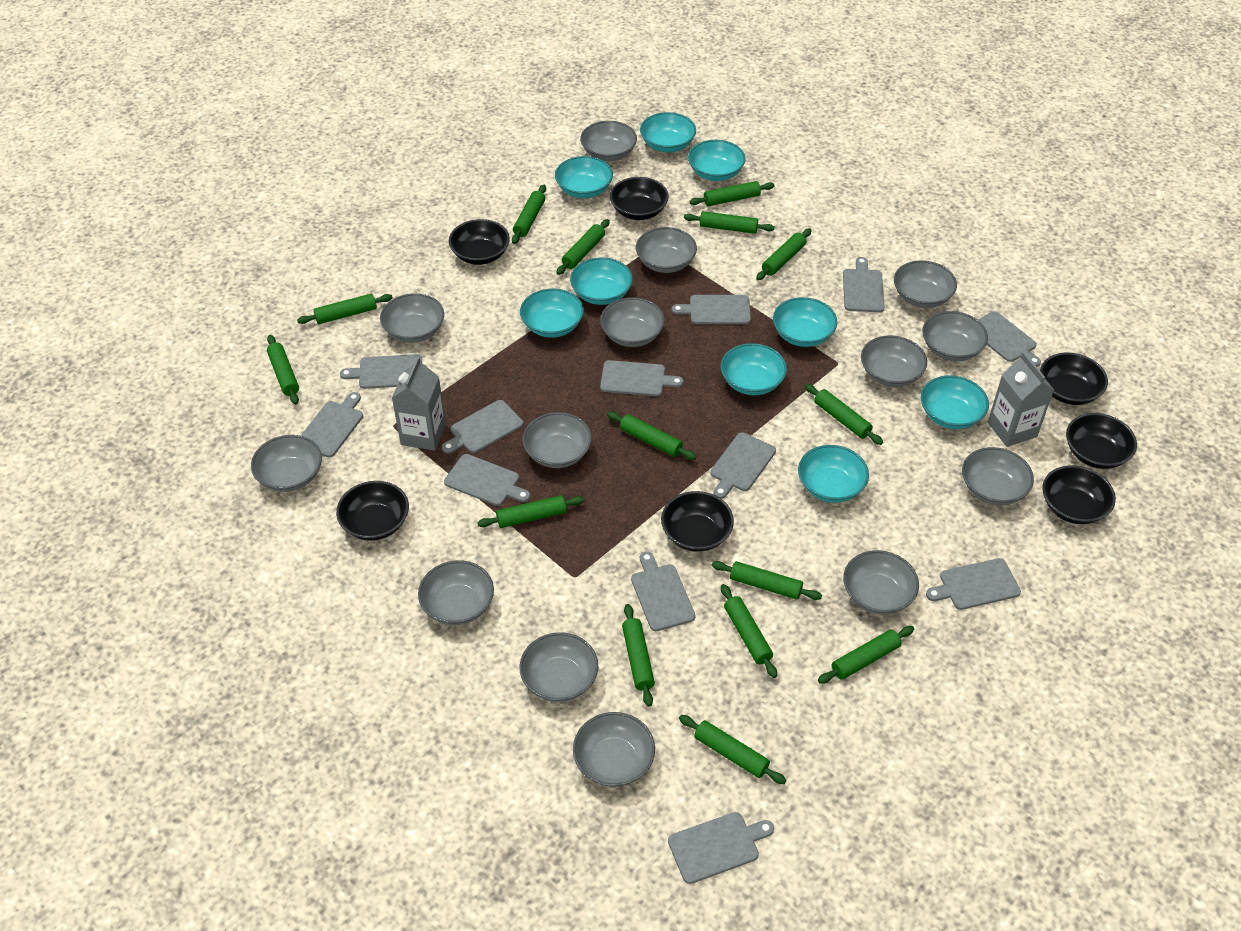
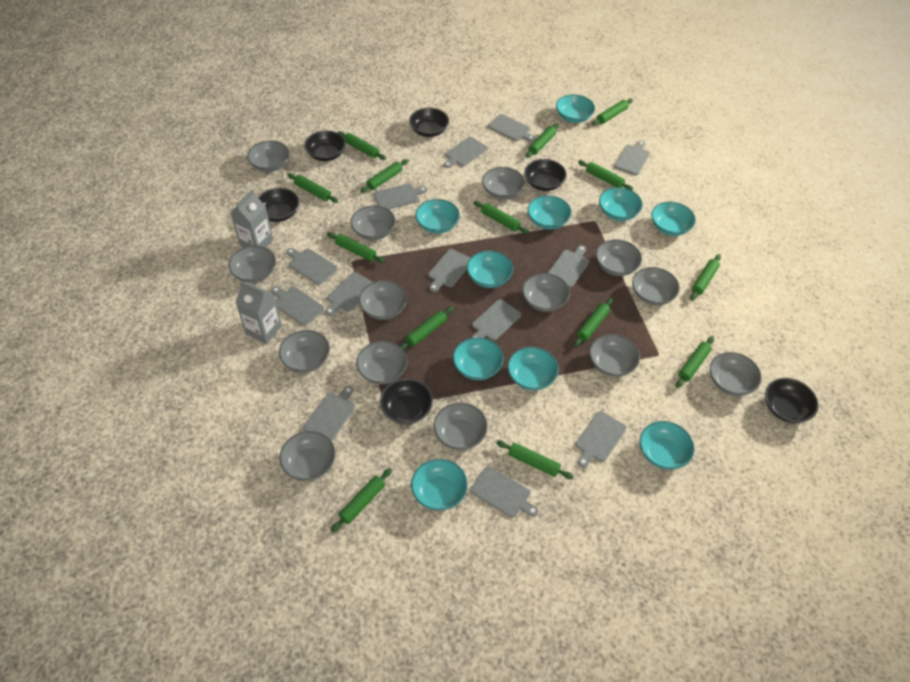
black bowl: [336,481,409,541] [449,219,510,265] [610,177,669,220] [661,491,734,552] [1040,352,1108,405] [1042,465,1116,524] [1066,413,1137,469] = 7 -> [258,188,299,222] [304,131,346,161] [380,378,433,425] [409,108,449,137] [524,159,567,191] [765,378,819,423] = 6
green rolling pin: [267,335,299,405] [297,294,393,324] [477,495,585,528] [512,185,546,244] [556,219,610,275] [607,412,697,460] [622,604,655,707] [679,715,787,784] [684,211,775,234] [689,181,775,206] [712,561,822,600] [721,584,777,678] [756,228,812,280] [805,384,883,445] [818,626,914,684] = 15 -> [287,173,338,203] [327,232,385,263] [331,468,392,533] [338,131,386,160] [360,159,408,193] [400,306,454,350] [474,201,528,234] [496,440,574,479] [526,123,559,158] [574,298,613,347] [578,160,633,191] [592,99,633,126] [676,336,714,388] [690,254,721,300] = 14
grey cutting board: [301,392,363,457] [340,354,422,389] [442,400,523,454] [444,454,530,506] [600,360,684,396] [631,551,695,631] [668,812,774,884] [672,295,751,324] [710,432,776,499] [843,257,885,312] [926,558,1021,610] [978,311,1041,367] = 12 -> [271,286,324,326] [286,248,338,285] [303,386,355,441] [325,272,373,316] [373,183,427,209] [428,249,470,292] [444,137,488,168] [470,466,539,518] [471,299,521,341] [488,114,535,142] [548,245,589,288] [576,411,626,468] [614,140,650,175] = 13
turquoise bowl: [520,288,584,338] [555,156,613,198] [570,257,633,305] [640,112,696,152] [688,140,746,181] [720,343,787,395] [773,297,837,347] [798,445,869,503] [921,375,989,429] = 9 -> [411,459,468,511] [415,199,460,234] [453,337,504,380] [467,251,513,288] [507,347,559,390] [527,195,571,230] [556,94,595,123] [599,187,643,221] [640,421,694,470] [651,202,696,236] = 10

